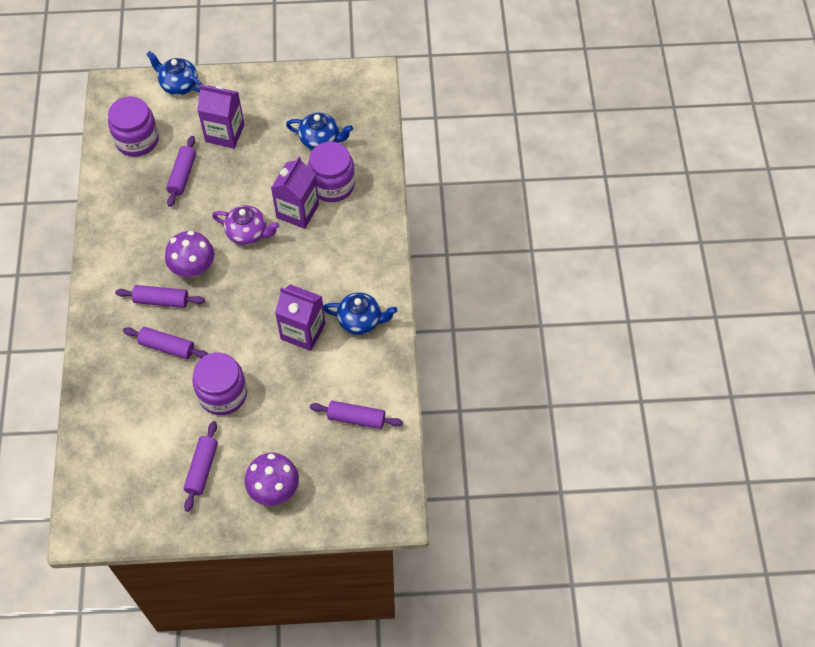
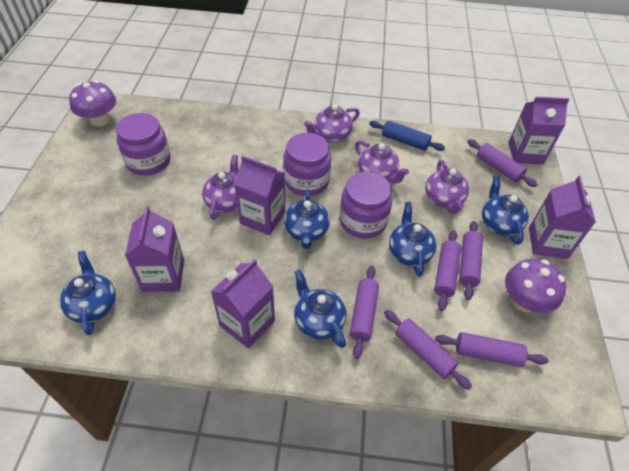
blue rolling pin: none = 0 -> [369,121,445,151] = 1
blue teapot: [146,51,203,95] [286,112,353,150] [323,292,397,335] = 3 -> [60,251,116,335] [284,189,330,249] [294,270,346,348] [389,202,436,277] [482,176,529,245] = 5
purple carton: [197,84,245,148] [271,156,319,229] [275,284,325,351] = 3 -> [125,206,184,292] [211,259,275,348] [234,155,285,235] [508,97,570,164] [529,176,596,259] = 5
purple rolling pin: [115,285,205,308] [123,327,208,359] [166,136,196,207] [184,421,218,512] [310,401,403,429] = 5 -> [349,266,379,359] [384,310,472,390] [434,230,461,311] [435,332,548,367] [459,221,483,300] [468,139,538,187] = 6
purple teapot: [212,205,279,245] = 1 -> [202,154,239,220] [304,104,360,142] [355,140,409,183] [425,160,469,214] = 4

